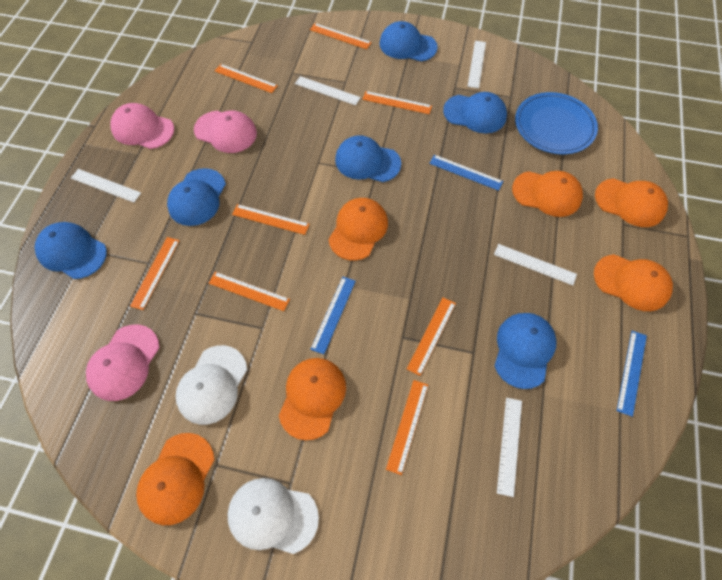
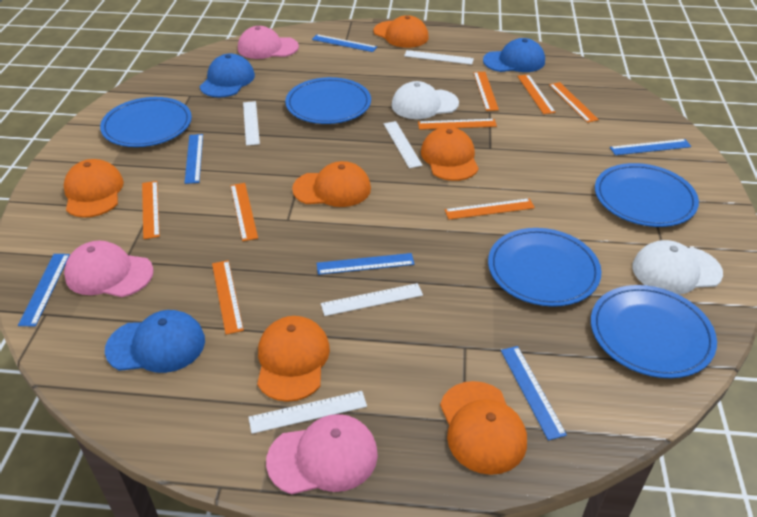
blue cap: [35,222,107,279] [167,168,226,226] [335,135,401,182] [379,21,438,61] [443,92,507,134] [495,313,557,389] = 6 -> [105,310,205,373] [200,53,255,98] [483,38,545,72] = 3
blue plate: [515,92,598,154] = 1 -> [100,97,192,147] [285,77,371,124] [488,228,602,307] [591,285,717,378] [595,163,699,227] = 5
blue ruler: [310,277,356,354] [429,155,503,191] [617,331,647,417] = 3 -> [18,254,70,326] [185,134,203,184] [312,34,377,52] [317,253,415,275] [501,346,567,441] [610,139,692,155] = 6

